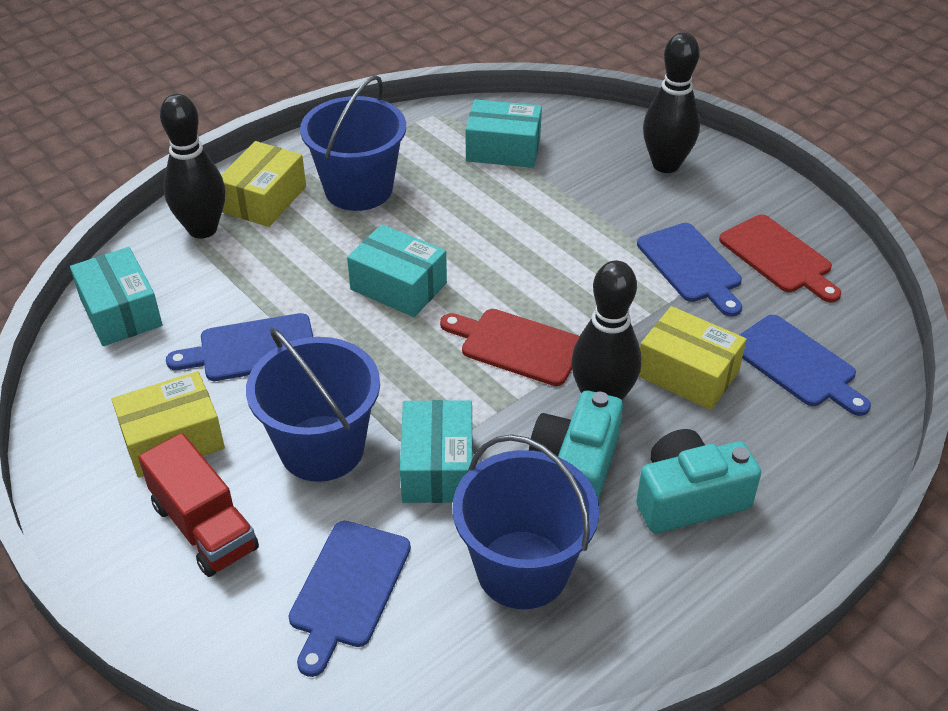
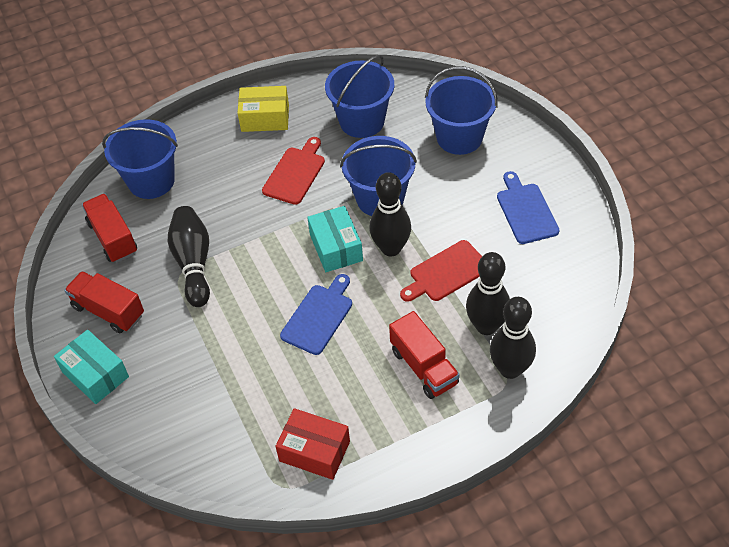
black bowling pin: [160,94,225,239] [571,261,641,400] [643,32,700,173] = 3 -> [168,206,210,307] [369,172,411,256] [466,252,510,335] [490,297,536,379] = 4
blue bucket: [246,327,380,482] [300,75,406,211] [452,434,599,609] = 3 -> [102,119,178,199] [325,55,394,138] [340,136,417,216] [425,66,498,155] = 4
blue cutting board: [166,313,313,381] [288,521,411,677] [637,223,742,317] [739,315,871,416] = 4 -> [280,274,352,355] [497,171,559,244] = 2
red box: none = 0 -> [276,408,350,480] = 1
red truck: [138,433,259,577] = 1 -> [64,271,144,334] [82,194,137,263] [389,311,460,399] = 3
turquoise box: [70,247,162,346] [347,224,447,317] [400,400,473,503] [466,99,542,168] = 4 -> [54,330,129,404] [307,206,363,272] = 2
turquoise camera: [529,391,623,502] [636,429,761,533] = 2 -> none = 0
yellow box: [112,371,225,478] [221,141,306,227] [638,306,747,410] = 3 -> [238,86,289,132] = 1

